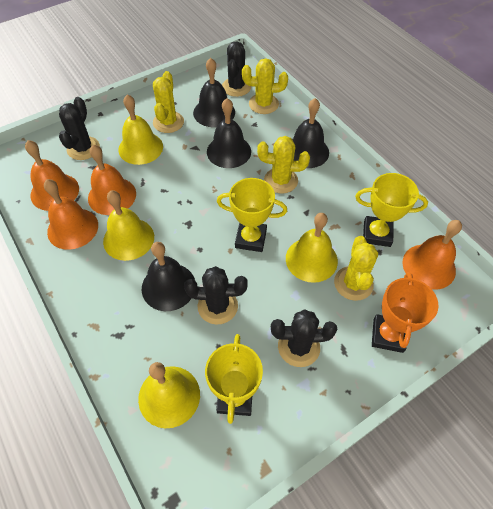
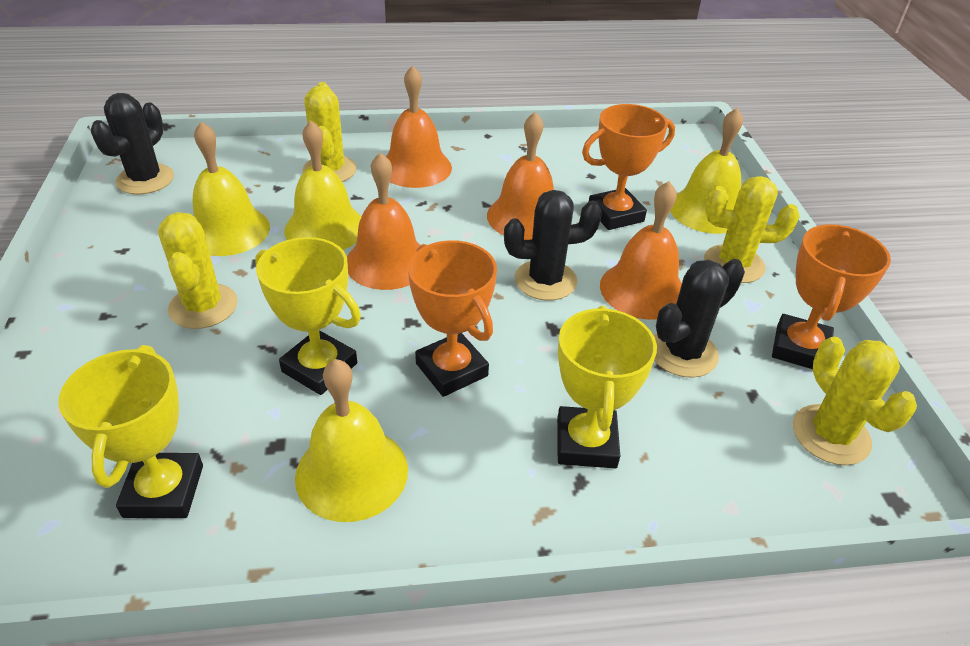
black bell: [142,242,195,311] [193,58,235,127] [207,98,251,168] [292,98,329,168] = 4 -> none = 0
black cactus: [59,97,100,160] [184,266,248,325] [222,41,251,97] [271,309,337,367] = 4 -> [90,93,174,194] [504,190,602,300] [654,259,745,378] = 3
orange trophy: [372,272,439,353] = 1 -> [408,240,497,397] [582,104,675,230] [772,224,891,369] = 3

